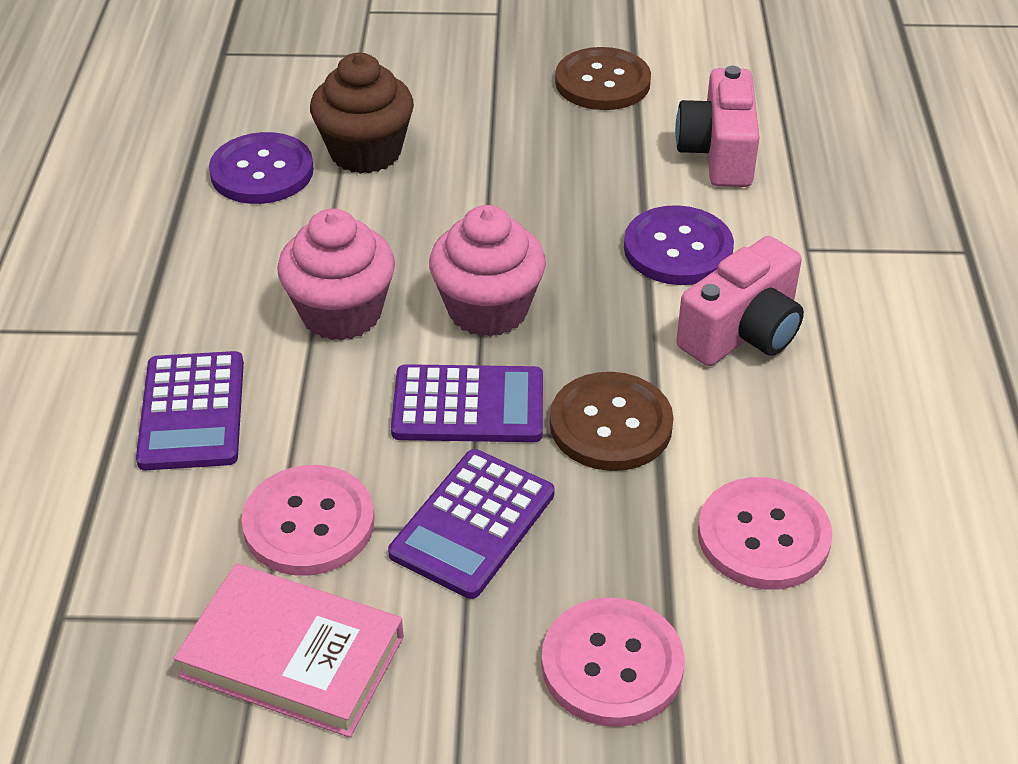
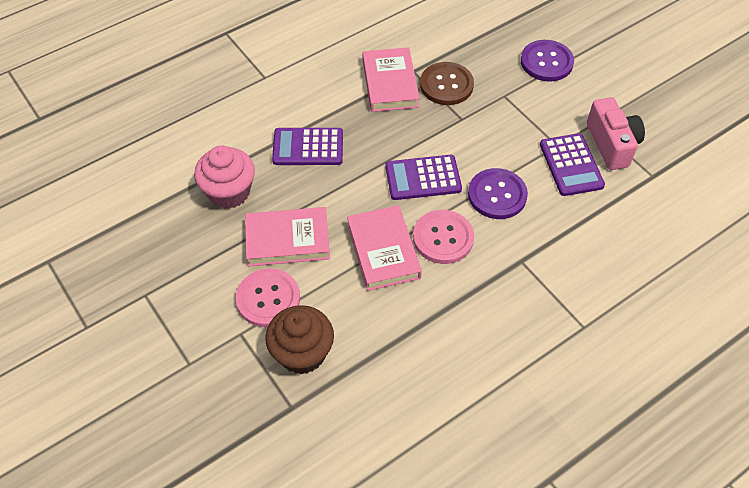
brown button: [550,372,674,471] [555,47,651,110] = 2 -> [420,62,474,105] = 1
pink book: [174,563,404,737] = 1 -> [245,207,330,266] [347,205,422,291] [363,47,420,112] = 3
pink button: [242,465,375,576] [541,597,684,727] [698,477,832,589] = 3 -> [236,268,300,327] [413,210,474,264] = 2
pink camera: [675,66,760,187] [676,236,804,366] = 2 -> [587,97,645,170] = 1
pink cupcake: [277,209,395,341] [429,205,546,337] = 2 -> [194,145,255,209] = 1

